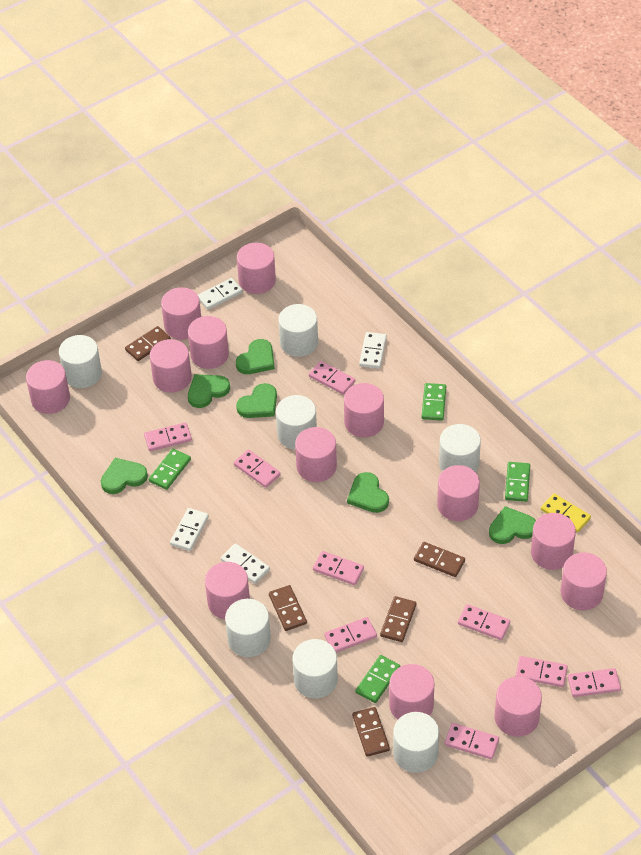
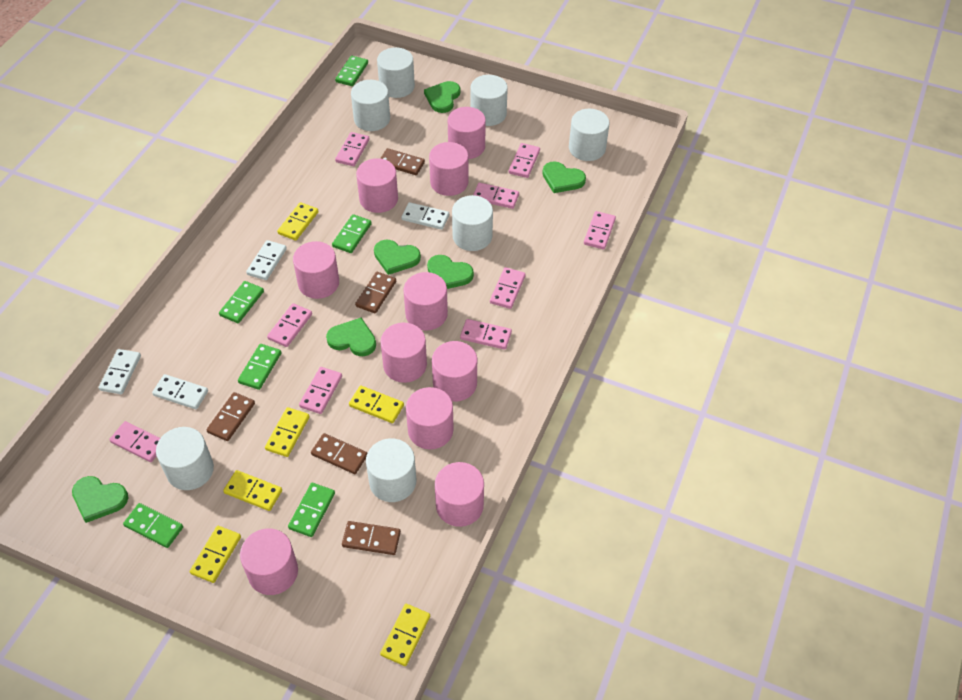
green domino: [149,449,191,490] [355,655,401,703] [422,383,446,421] [505,462,530,502] = 4 -> [123,503,183,548] [219,281,264,323] [238,344,281,390] [288,483,335,537] [332,214,372,253] [335,56,368,86] = 6
pink cylinder: [26,360,70,414] [150,339,192,393] [161,287,201,340] [188,316,229,369] [205,562,250,619] [237,243,276,294] [295,427,337,482] [344,383,384,438] [389,664,434,719] [437,465,480,521] [495,676,542,737] [531,513,576,570] [561,552,607,610] = 13 -> [240,528,298,595] [293,241,339,299] [356,158,398,213] [380,323,427,383] [403,272,448,331] [406,387,454,449] [429,142,469,196] [432,341,477,402] [435,462,484,527] [448,107,486,159] = 10
yellow domino: [541,493,591,532] = 1 -> [190,526,241,583] [223,470,282,511] [265,407,310,457] [277,202,319,241] [349,385,404,423] [380,604,430,666] = 6

